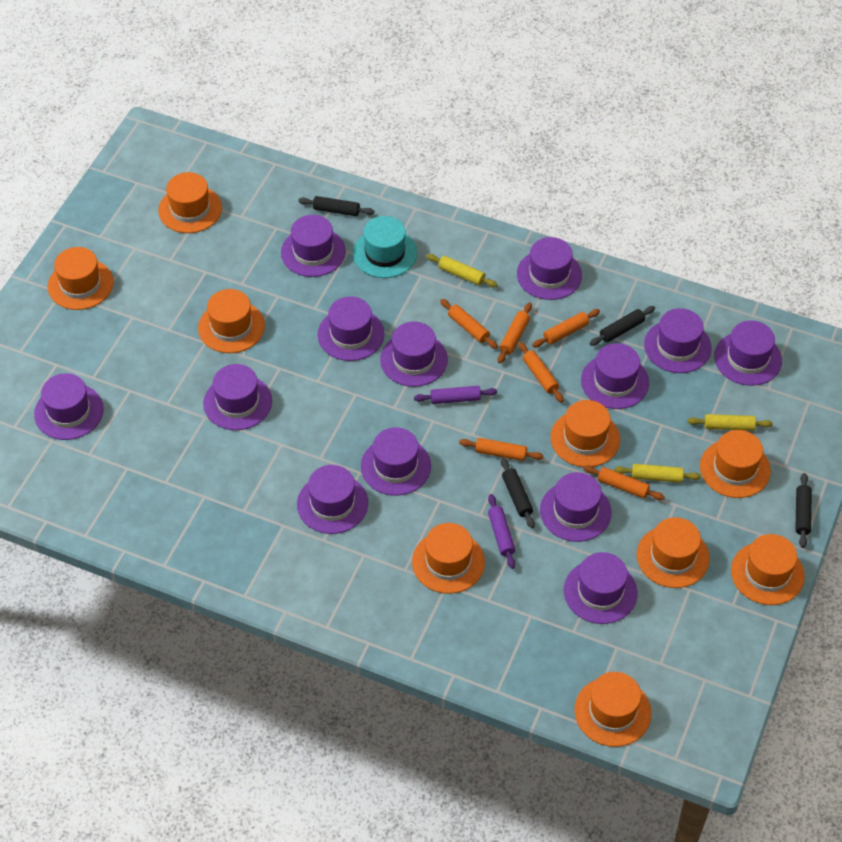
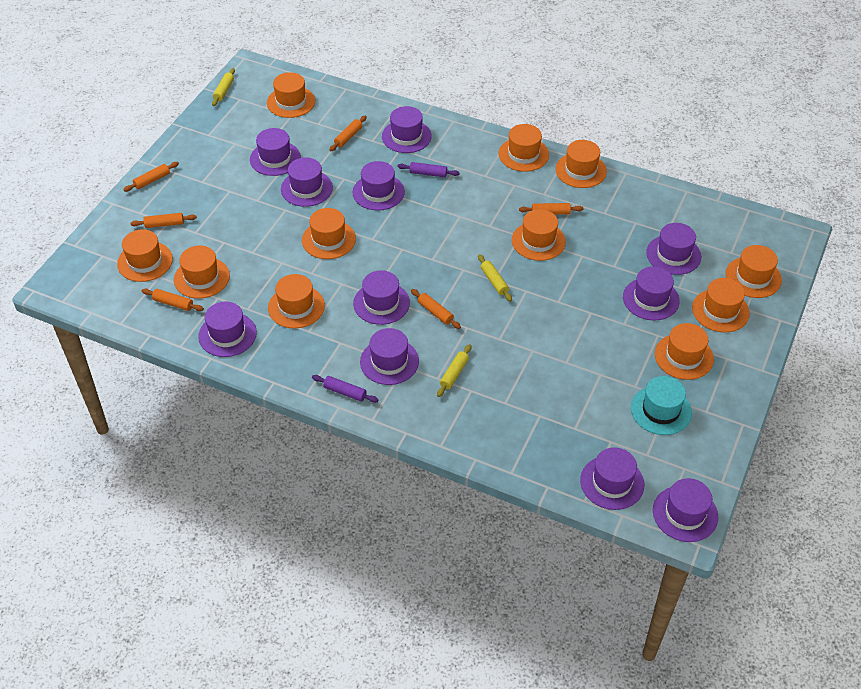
black rolling pin: [298,196,374,216] [501,458,535,528] [590,306,655,346] [795,473,812,548] = 4 -> none = 0
orange hat: [48,247,113,310] [158,172,222,233] [198,289,265,353] [412,523,485,594] [551,400,620,467] [574,672,651,747] [637,517,710,588] [700,430,771,498] [731,534,805,605] = 9 -> [117,229,173,282] [174,245,230,299] [267,72,315,118] [268,274,325,328] [302,208,356,259] [499,124,549,172] [512,209,566,261] [555,140,607,188] [655,323,714,380] [692,278,750,332] [725,245,782,298] = 11
purple hat: [34,373,104,440] [203,364,272,430] [281,215,346,277] [297,465,368,534] [318,296,384,361] [361,427,431,496] [380,321,448,387] [517,237,582,300] [540,472,612,542] [564,552,637,624] [581,343,649,409] [644,308,711,373] [714,320,782,386] = 13 -> [198,302,257,357] [250,128,301,176] [281,157,333,207] [353,161,405,211] [353,270,410,325] [360,328,419,385] [382,106,432,153] [580,447,644,510] [623,266,680,321] [646,223,701,275] [653,478,718,542] = 11

